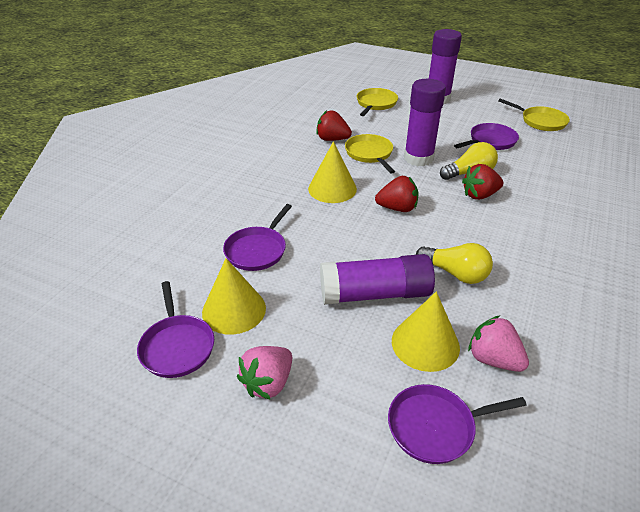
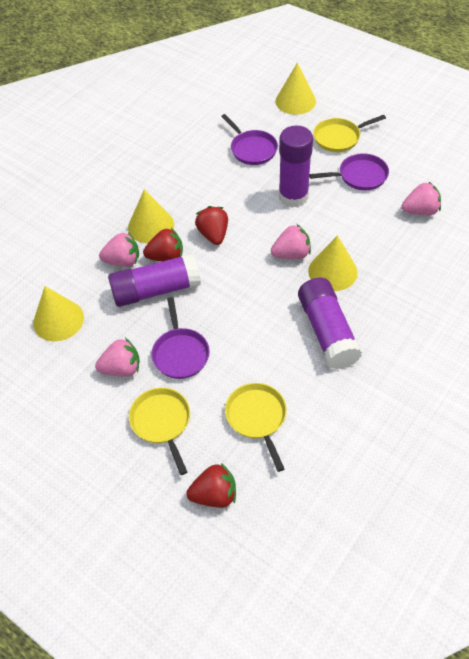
pink strawberry: [237,346,292,400] [468,315,529,372] = 2 -> [95,338,140,377] [99,232,139,267] [271,224,311,259] [402,182,441,215] = 4
purple pan: [137,281,214,378] [223,204,292,271] [388,384,527,464] [454,123,519,150] = 4 -> [151,297,210,379] [221,114,278,165] [309,153,389,190] = 3
yellow cone: [202,258,266,335] [308,142,357,203] [392,292,460,372] = 3 -> [33,286,84,341] [128,189,174,243] [275,63,316,115] [308,235,358,291] = 4
yellow light bulb: [416,243,493,284] [440,142,498,180] = 2 -> none = 0

